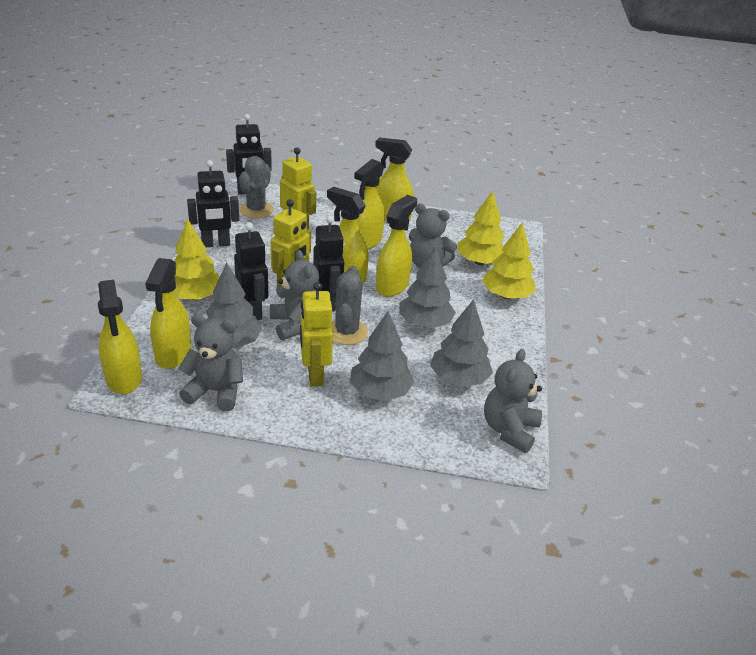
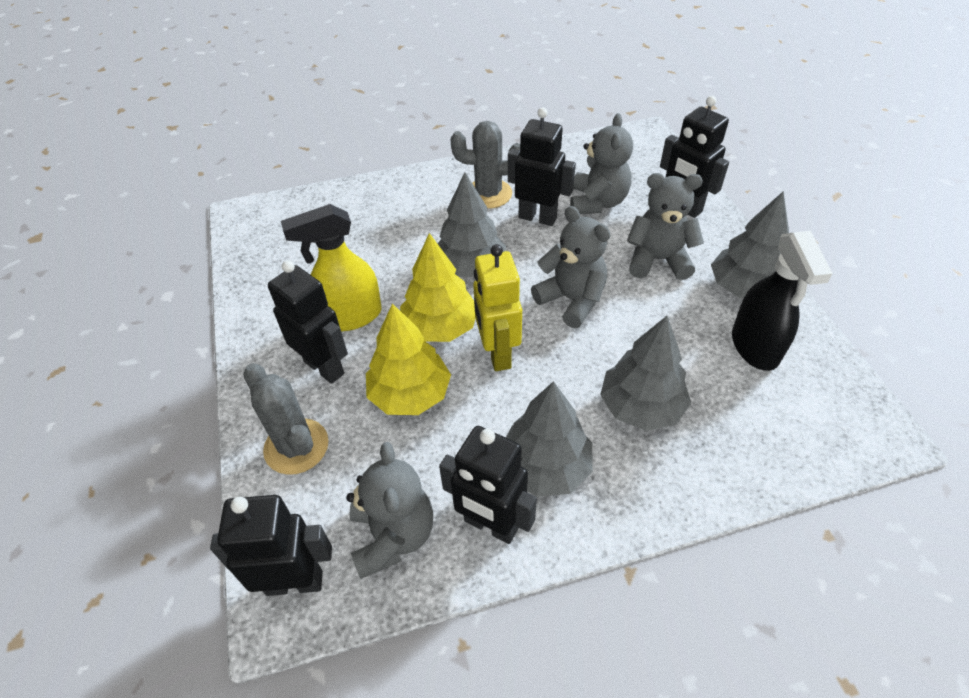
black robot: [187,160,239,247] [226,114,272,194] [234,222,268,320] [313,216,344,312] = 4 -> [210,495,332,596] [268,260,348,384] [439,426,537,544] [508,107,576,226] [660,96,729,218] = 5
black spray bottle: none = 0 -> [732,231,833,371] = 1
yellow robot: [271,199,311,287] [280,147,316,229] [300,282,333,386] = 3 -> [473,244,522,371] = 1
yellow spray bottle: [98,280,142,394] [145,258,191,369] [327,187,369,284] [354,159,385,249] [375,137,414,222] [376,195,417,297] = 6 -> [281,204,382,331] = 1
yellow tree: [173,219,220,300] [458,191,503,265] [482,222,536,299] = 3 -> [366,303,451,415] [400,233,476,342] = 2

